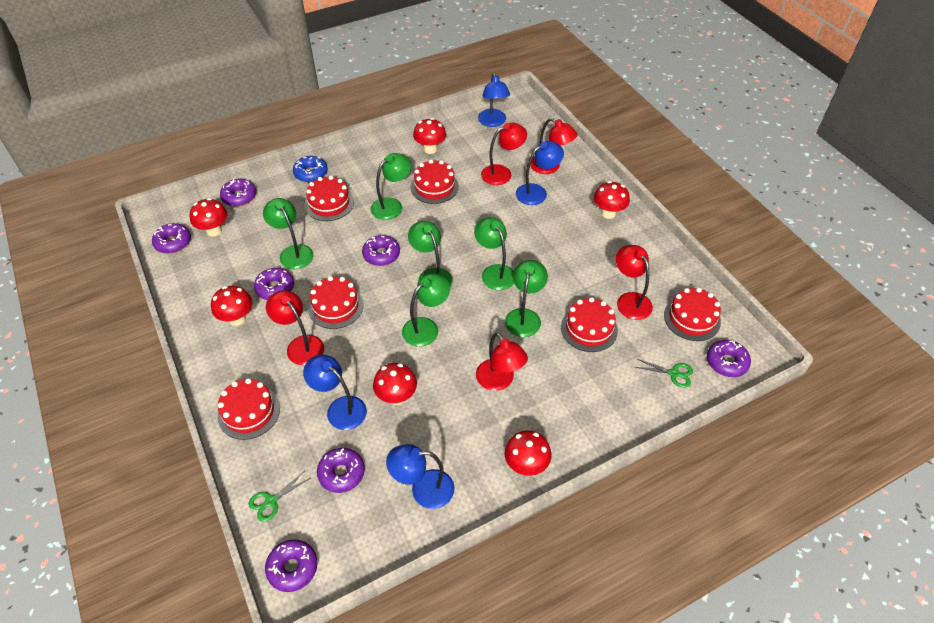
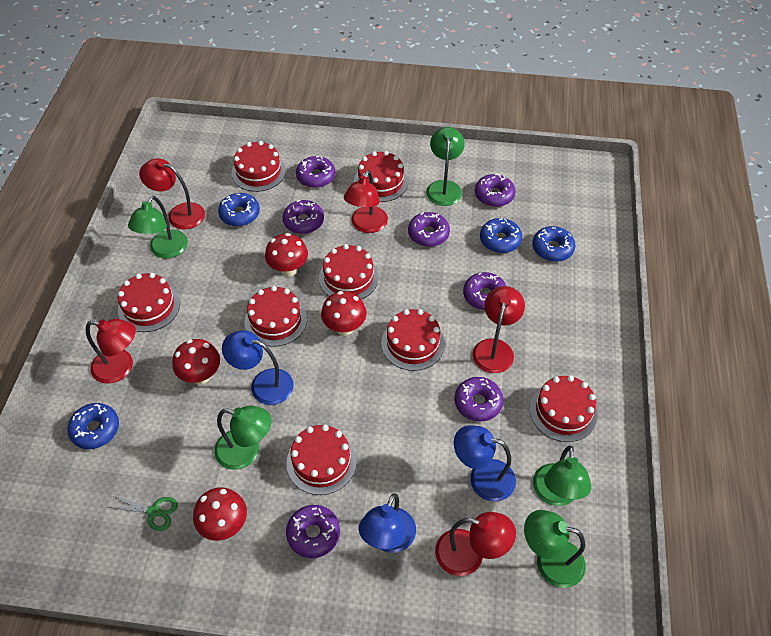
blue donut: [293,156,328,183] = 1 -> [67,403,119,449] [218,193,260,226] [480,218,522,253] [532,226,576,262] = 4
blue lamp: [303,355,367,430] [386,444,455,509] [478,72,510,127] [516,141,564,205] = 4 -> [222,330,294,405] [358,493,416,553] [454,425,516,502] = 3
green lamp: [263,198,314,269] [371,153,411,220] [402,273,450,347] [408,221,453,287] [474,217,514,290] [505,260,548,337] = 6 -> [128,195,188,258] [214,406,272,470] [426,127,465,206] [524,510,586,588] [533,446,591,506] = 5
green scissors: [248,471,310,522] [635,359,693,388] = 2 -> [109,495,178,531] = 1
red cake: [217,378,280,440] [305,176,354,221] [308,276,364,329] [411,160,459,204] [561,297,618,352] [664,288,721,341] = 6 -> [118,273,180,332] [231,141,286,192] [244,286,307,347] [286,425,357,495] [319,244,379,299] [354,151,408,202] [381,309,445,371] [530,375,598,442] = 8
red mushroom: [190,198,227,236] [211,286,252,326] [373,363,417,405] [413,118,446,154] [505,430,551,476] [594,181,630,219] = 6 -> [172,339,220,384] [193,487,247,541] [265,233,308,277] [321,291,366,336] = 4

